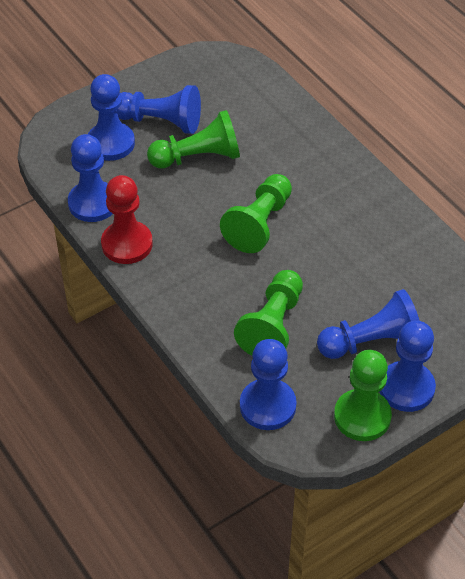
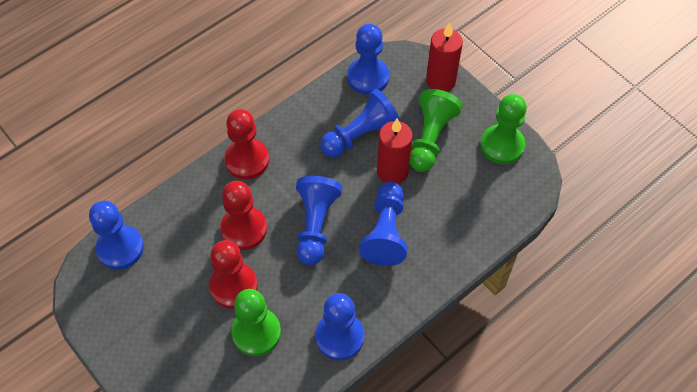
green pawn: [147,110,240,168] [220,174,292,253] [234,270,303,356] [334,350,392,441] = 4 -> [232,289,281,356] [410,89,462,172] [481,94,527,164] = 3
red candle: none = 0 -> [377,118,413,184] [426,22,463,92] = 2
red pawn: [101,175,153,264] = 1 -> [209,240,258,309] [220,181,267,250] [224,109,269,179] = 3

